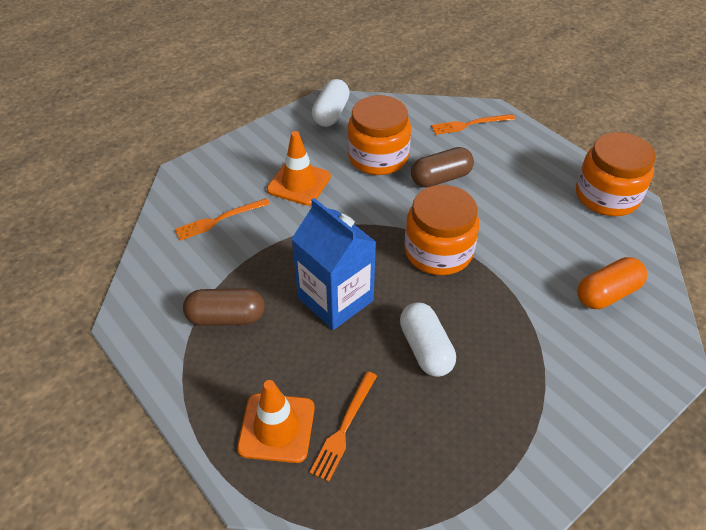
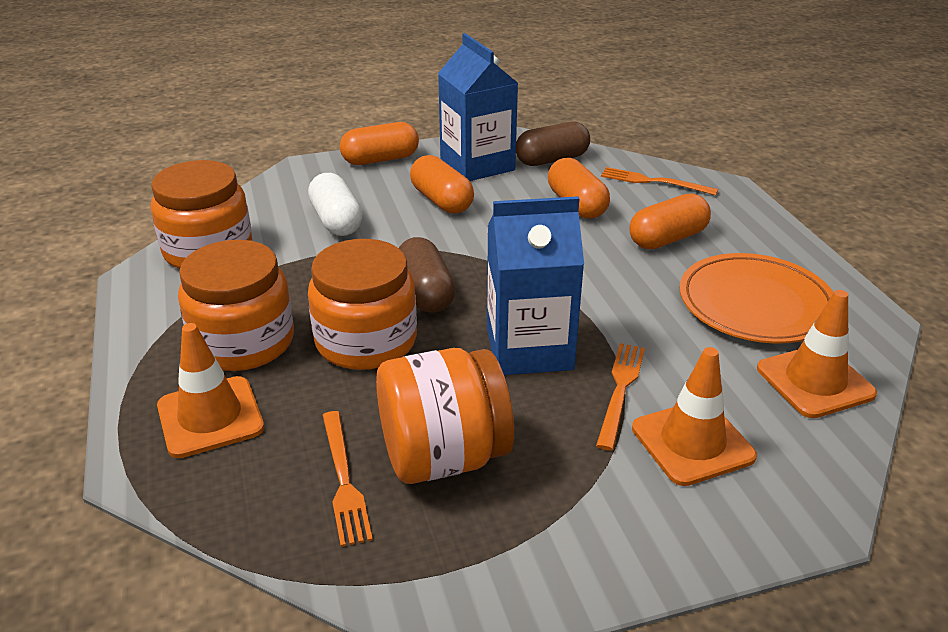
blue carton: [292,198,376,330] = 1 -> [438,33,518,181] [487,196,584,375] = 2
orange capsule: [578,257,647,309] = 1 -> [340,122,419,165] [410,155,474,214] [548,158,610,218] [629,193,711,249] = 4
orange jar: [347,95,411,175] [404,185,479,275] [576,132,656,216] = 3 -> [151,160,252,269] [178,240,294,371] [308,239,417,370] [376,348,514,484] = 4
orange plate: none = 0 -> [679,253,834,344] = 1
orange traffic cone: [237,380,315,463] [267,131,331,206] = 2 -> [157,323,264,458] [632,347,757,486] [757,290,877,418] = 3
white capsule: [312,79,350,127] [400,302,456,377] = 2 -> [308,173,363,236] = 1

